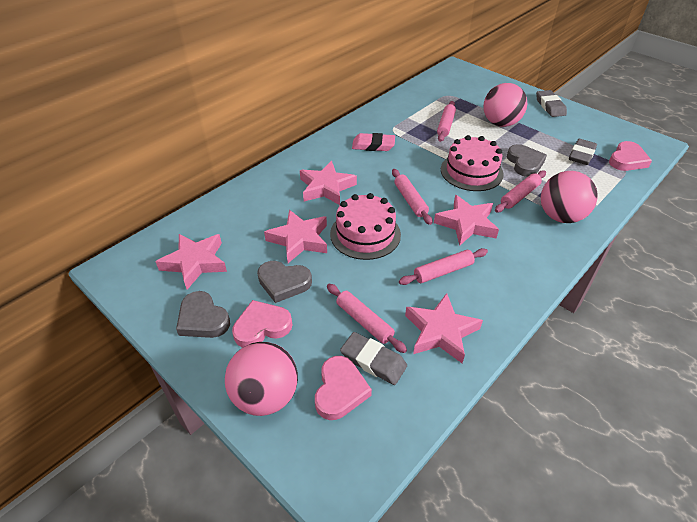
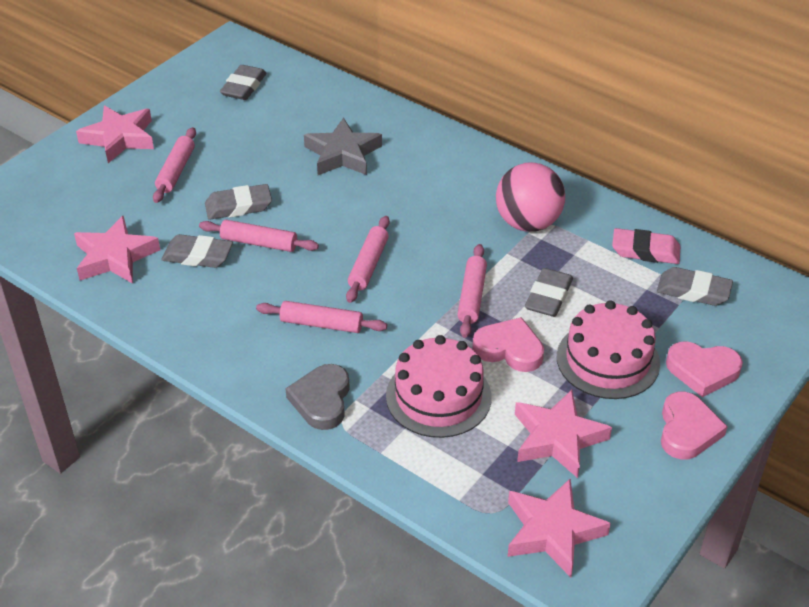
grey eraser: [340,332,407,385] [536,90,567,117] [569,139,597,165] = 3 -> [161,234,233,268] [205,184,272,220] [220,65,267,100] [525,268,573,317] [657,267,733,306] = 5
grey heart: [176,291,230,338] [257,261,312,303] [507,144,547,177] = 3 -> [285,364,350,430] = 1
grey star: none = 0 -> [304,118,382,175] = 1
pink ball: [225,342,298,416] [483,83,527,127] [541,171,597,223] = 3 -> [496,162,565,232] = 1
pink star: [155,234,227,290] [264,210,327,263] [300,161,357,205] [405,293,483,363] [434,195,499,246] = 5 -> [74,215,160,284] [76,105,154,163] [507,479,611,577] [515,390,612,478] = 4

